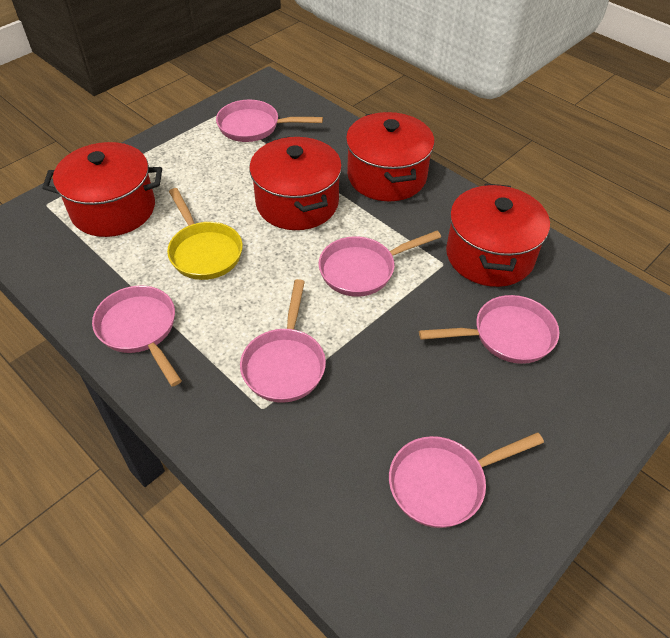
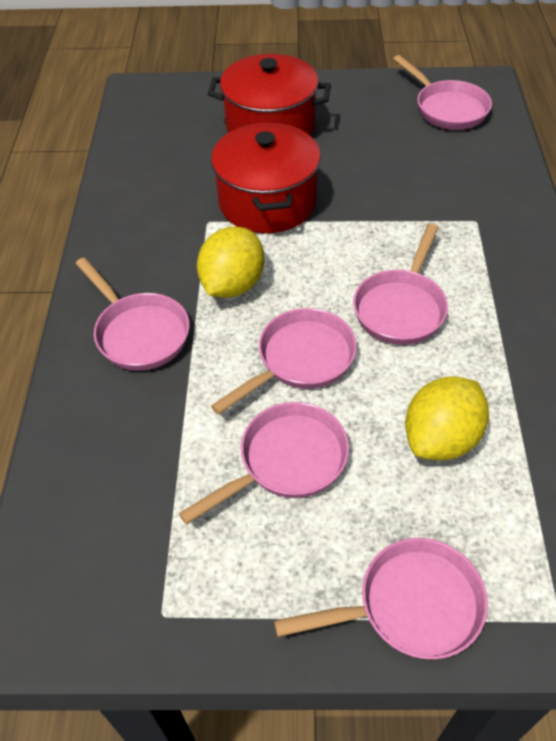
red pot: [42,142,162,237] [249,136,342,230] [346,112,434,201] [446,183,550,287] = 4 -> [207,54,331,135] [211,122,321,233] = 2
yellow lemon: none = 0 -> [197,226,265,298] [405,377,489,461] = 2
yellow pan: [167,188,243,280] = 1 -> none = 0

